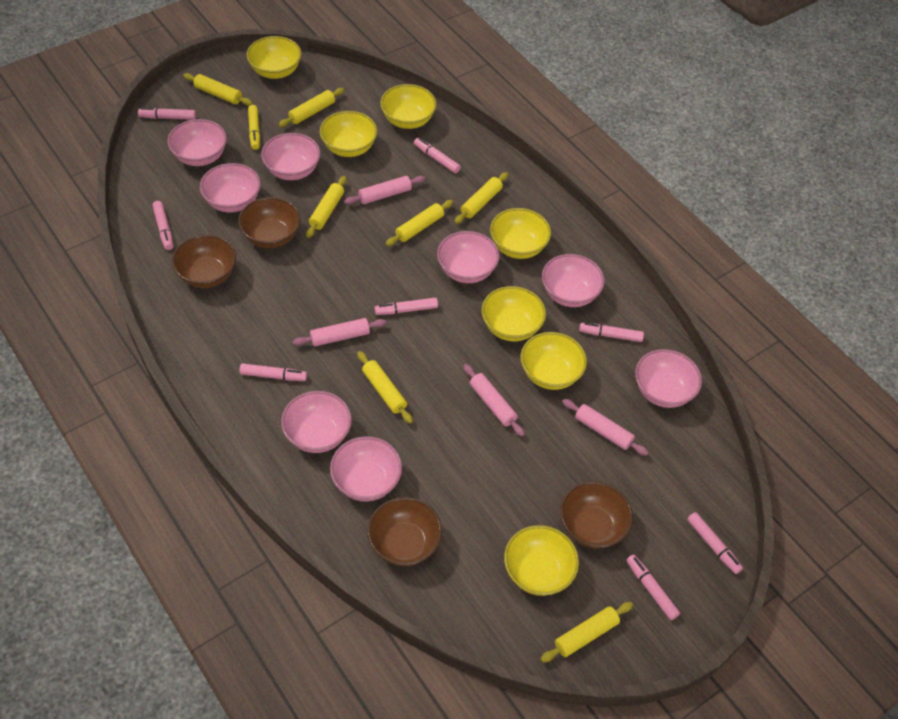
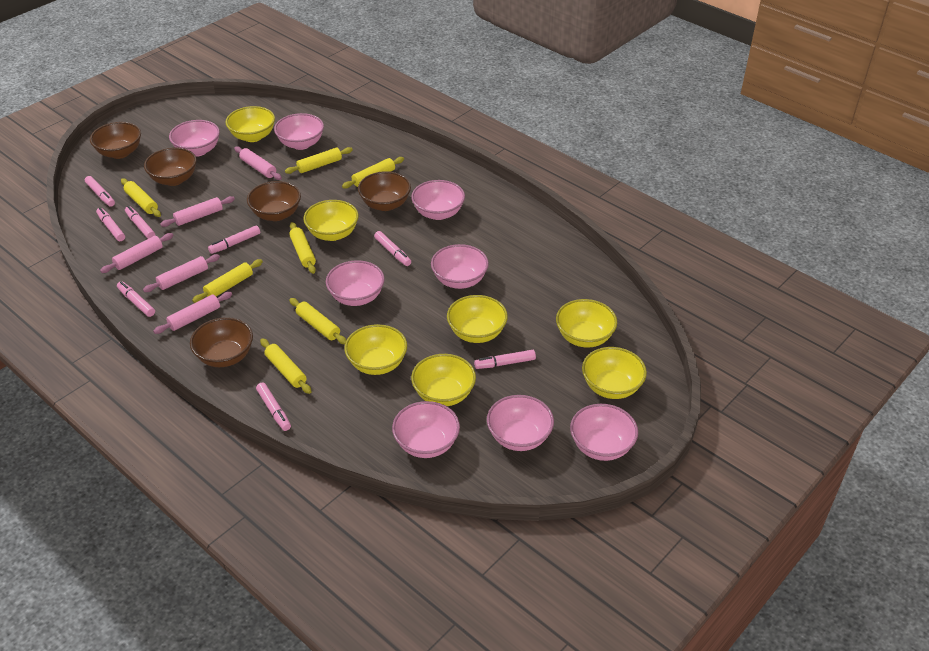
brown bowl: [172,235,236,288] [238,197,301,248] [368,497,442,566] [560,481,633,549] = 4 -> [90,122,141,159] [144,148,196,186] [190,317,253,367] [247,181,301,221] [358,171,411,211] = 5
pink rolling pin: [293,318,386,346] [344,176,425,204] [463,364,525,436] [562,399,648,456] = 4 -> [100,233,173,273] [143,254,220,292] [153,292,232,334] [160,196,235,227] [234,146,282,180] = 5
yellow marker: [248,105,260,150] = 1 -> none = 0

